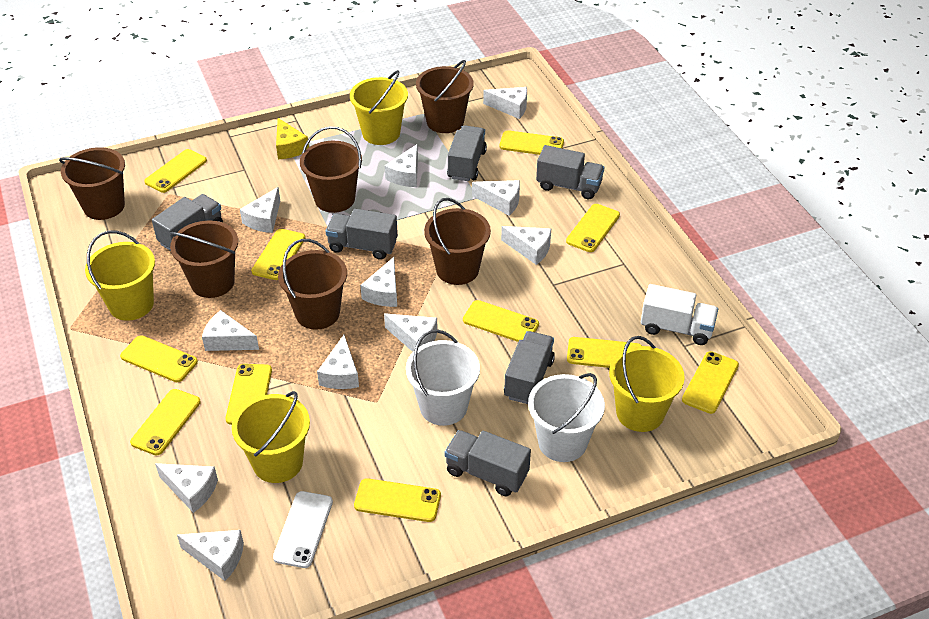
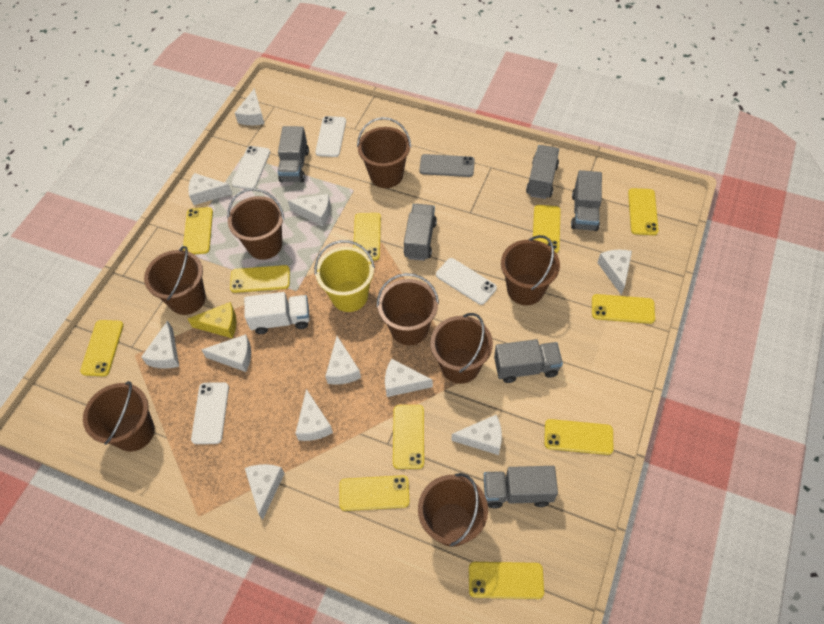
brown bucket: [59,147,125,220] [170,220,238,298] [278,239,347,330] [300,126,362,213] [416,60,474,133] [424,198,491,285] = 6 -> [83,381,155,452] [144,246,206,315] [227,188,284,260] [357,117,411,188] [377,273,439,345] [418,473,488,547] [430,313,493,384] [501,235,560,305] = 8
grey phone: none = 0 -> [419,154,475,177] = 1
white bucket: [406,330,480,426] [528,373,605,462] = 2 -> none = 0
white phone: [273,491,333,568] = 1 -> [191,382,229,444] [232,146,270,189] [315,116,346,157] [436,258,497,305] = 4
yellow bucket: [85,231,155,321] [232,391,310,483] [350,70,408,145] [609,336,685,432] = 4 -> [314,240,375,312] = 1

